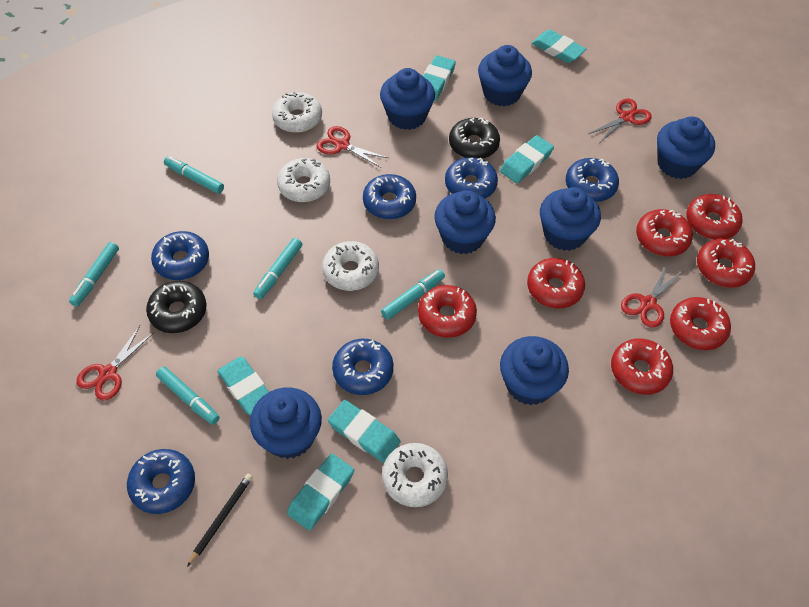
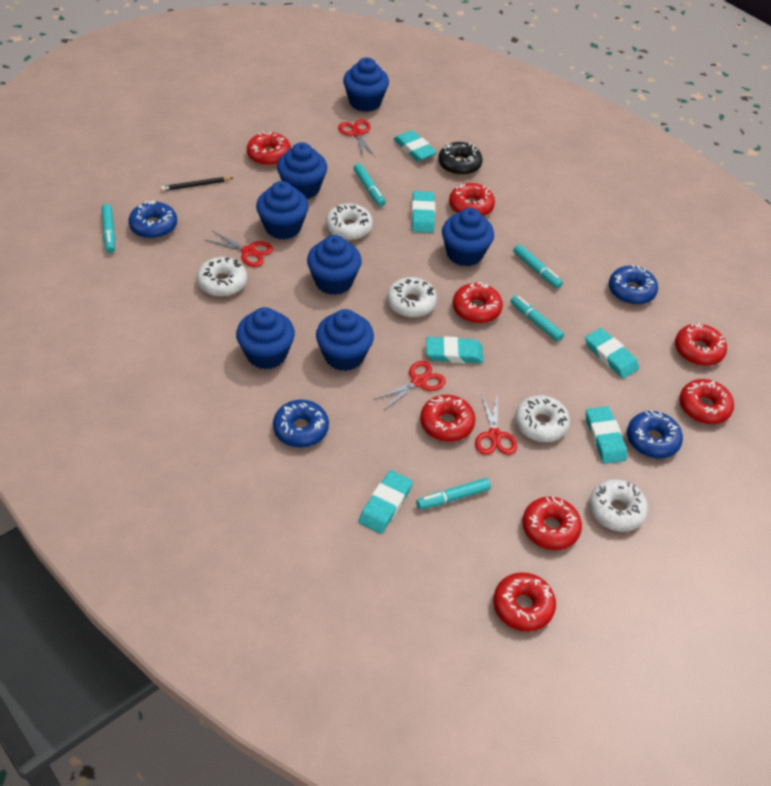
black donut: [146,281,207,333] [449,117,500,159] = 2 -> [438,142,483,175] = 1
blue donut: [127,449,195,514] [151,231,209,280] [332,339,393,395] [363,174,416,219] [445,157,498,198] [566,158,619,202] = 6 -> [128,200,177,239] [273,400,329,448] [609,265,658,305] [627,410,683,458] = 4
red donut: [418,285,477,338] [527,258,585,308] [611,338,673,395] [636,209,693,256] [670,297,731,350] [686,194,743,240] [697,239,755,288] = 7 -> [247,131,291,166] [420,395,475,442] [449,183,495,216] [453,282,503,324] [493,572,556,632] [522,496,582,550] [675,323,727,366] [679,379,734,424] = 8
white donut: [272,92,322,133] [277,158,330,202] [322,241,379,291] [382,443,448,507] = 4 -> [197,257,247,297] [326,203,373,240] [387,277,437,318] [515,395,570,442] [589,479,648,532] = 5

